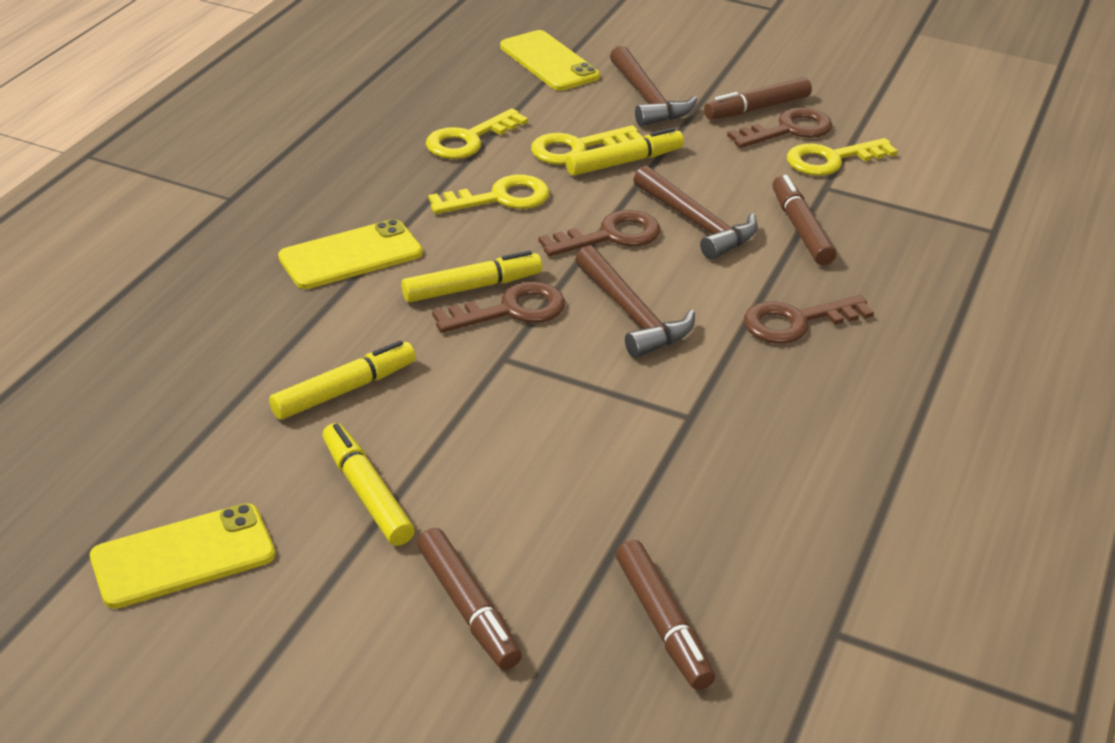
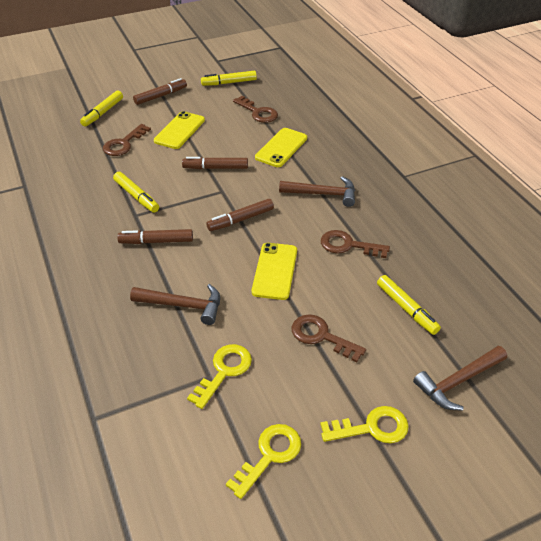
yellow key: [426,108,528,159] [428,175,550,214] [531,125,643,165] [787,138,898,176] = 4 -> [187,344,252,409] [226,424,301,499] [320,406,409,443] = 3

